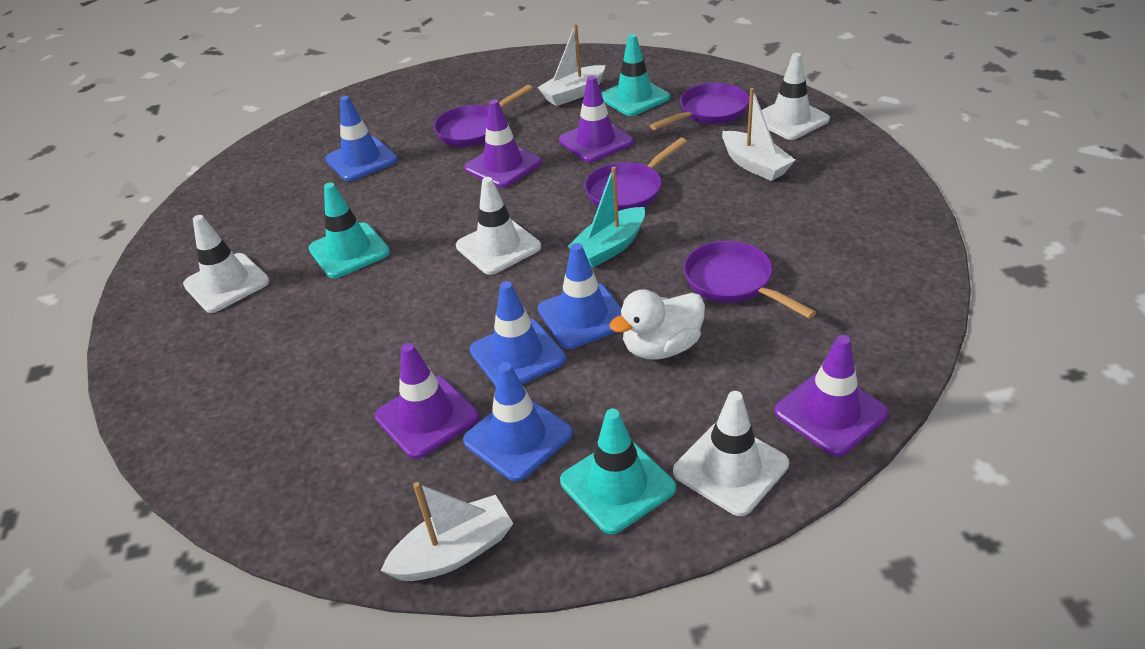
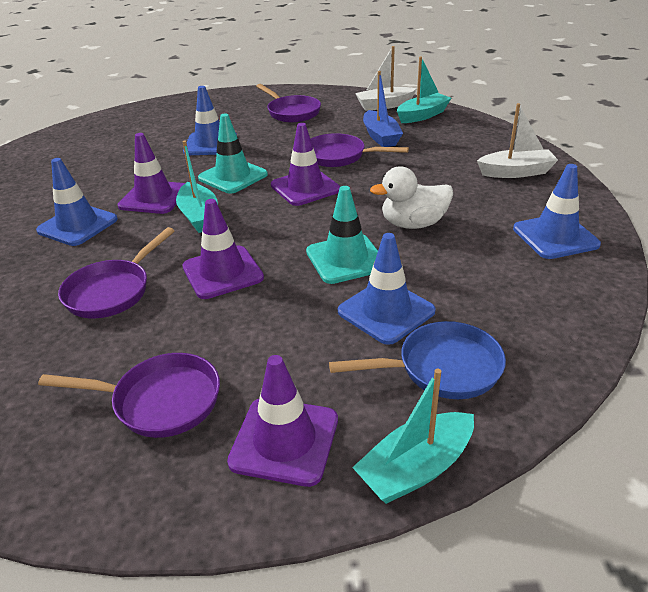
blue boat: none = 0 -> [363,71,403,147] = 1
blue pan: none = 0 -> [329,321,506,399] = 1
turquoise boat: [567,167,645,268] = 1 -> [176,140,218,233] [352,369,474,504] [397,57,451,123] = 3
turquoise traffic cone: [309,182,390,278] [560,409,676,534] [601,34,670,116] = 3 -> [198,114,268,193] [306,186,378,284] = 2
white boat: [381,482,514,581] [537,24,605,106] [722,88,795,181] = 3 -> [355,46,417,111] [477,103,558,178] = 2
white traffic cone: [183,215,269,313] [456,177,541,275] [673,391,789,516] [761,53,830,140] = 4 -> none = 0

